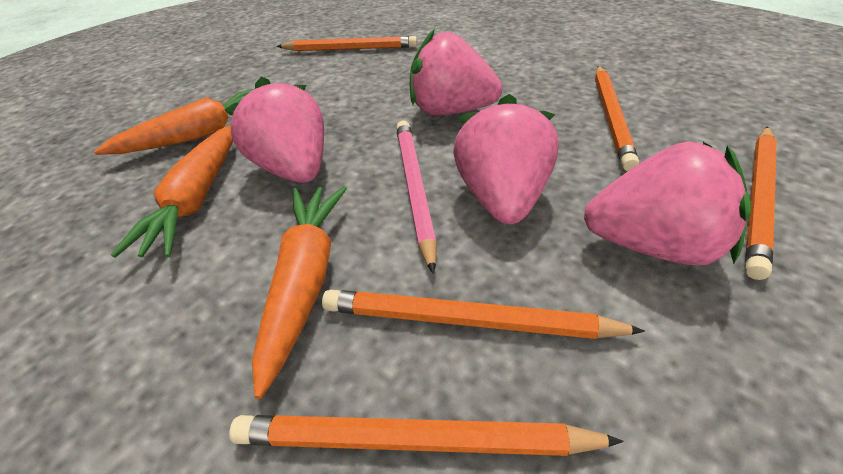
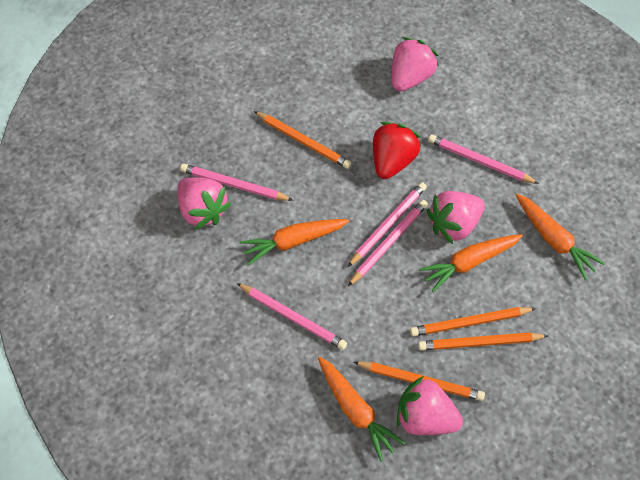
orange carrot: [94,89,254,155] [111,125,233,258] [252,186,347,399] = 3 -> [240,219,349,265] [318,357,405,462] [419,234,523,292] [516,194,605,280] = 4
orange pencil: [229,415,624,456] [277,36,417,51] [322,290,645,339] [595,66,639,171] [745,127,777,280] = 5 -> [254,111,351,169] [353,361,485,401] [410,307,536,337] [418,332,549,350] = 4
pink pencil: [396,121,437,274] = 1 -> [180,164,293,201] [237,283,347,350] [348,182,427,267] [348,200,428,286] [428,134,539,184] = 5
red strawberry: none = 0 -> [373,122,421,179] = 1

